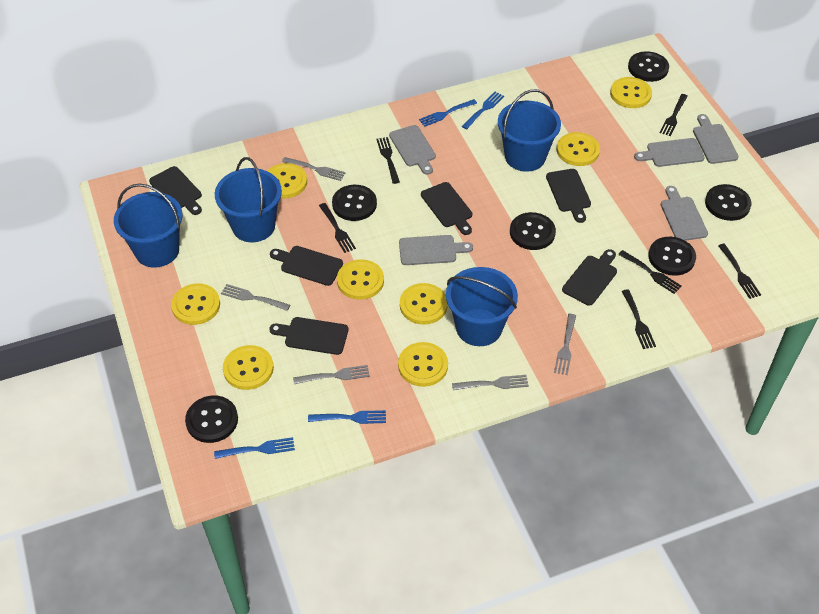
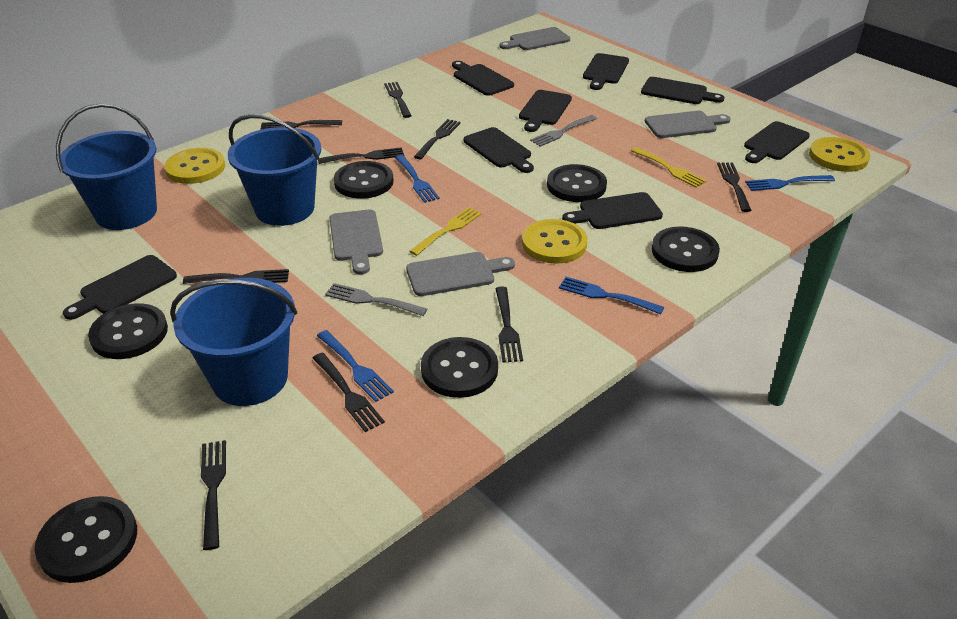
black cutting board: [149,166,202,215] [269,317,349,355] [270,246,343,286] [421,182,472,235] [546,169,591,223] [562,249,617,306] = 6 -> [63,255,177,320] [452,61,514,96] [464,127,534,173] [519,90,572,132] [562,192,663,229] [583,53,629,90] [641,77,724,104] [744,121,810,163] = 8
black fork: [319,203,356,253] [376,137,400,184] [618,250,682,294] [622,289,656,349] [659,94,688,136] [718,244,761,299] = 6 -> [183,269,289,284] [201,440,226,550] [260,120,342,130] [313,353,385,432] [318,147,404,164] [384,82,412,118] [414,119,461,159] [495,286,523,363] [717,163,752,212] = 9
blue bucket: [114,184,182,268] [215,157,282,242] [446,267,518,346] [498,89,561,172] = 4 -> [56,103,157,230] [170,278,297,406] [228,114,321,226] = 3
grey cutting board: [389,125,436,175] [399,235,473,265] [634,138,705,167] [661,186,708,241] [693,114,739,164] = 5 -> [329,210,383,274] [406,252,515,296] [499,27,570,50] [645,111,731,138] = 4
grey fork: [221,284,290,311] [282,157,345,181] [293,365,370,384] [452,375,529,390] [554,314,576,375] = 5 -> [325,283,427,316] [530,115,597,147] = 2
yellow button: [171,284,220,325] [223,345,274,390] [267,163,307,199] [337,259,384,300] [398,342,448,387] [400,283,448,325] [556,132,600,166] [610,77,652,108] = 8 -> [164,148,225,184] [522,219,587,264] [809,137,870,172] = 3
yellow fork: none = 0 -> [409,207,482,256] [631,147,706,188] = 2

